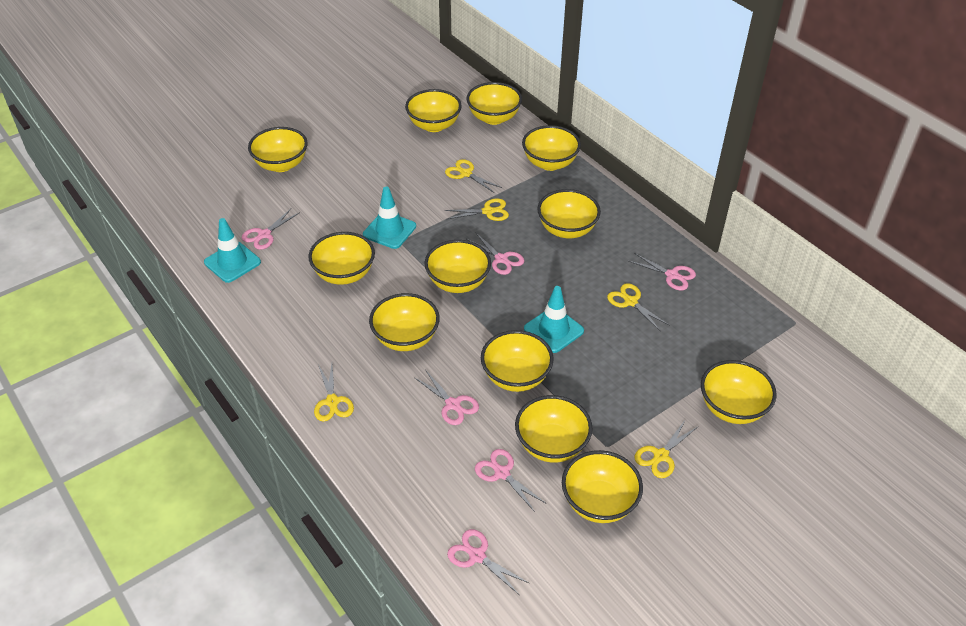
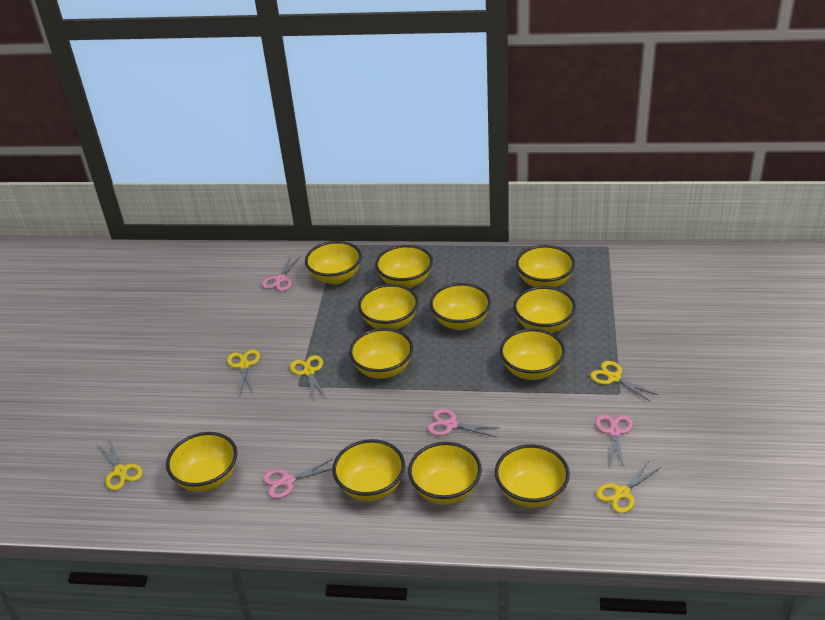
pink scissors: [242,209,299,250] [415,371,479,425] [447,529,530,594] [467,232,524,275] [475,449,545,512] [628,253,696,291] = 6 -> [262,255,301,291] [263,459,333,499] [427,409,499,437] [595,414,633,467] = 4
turquoise traffic cone: [204,218,261,283] [363,187,416,249] [524,286,584,353] = 3 -> none = 0

